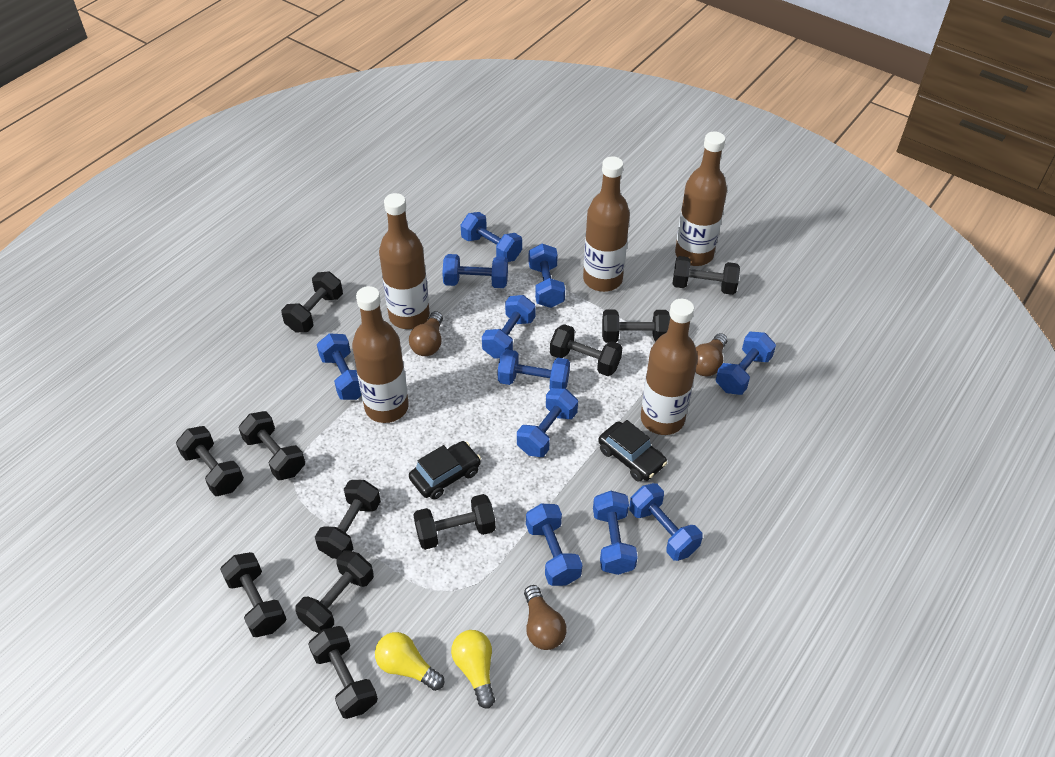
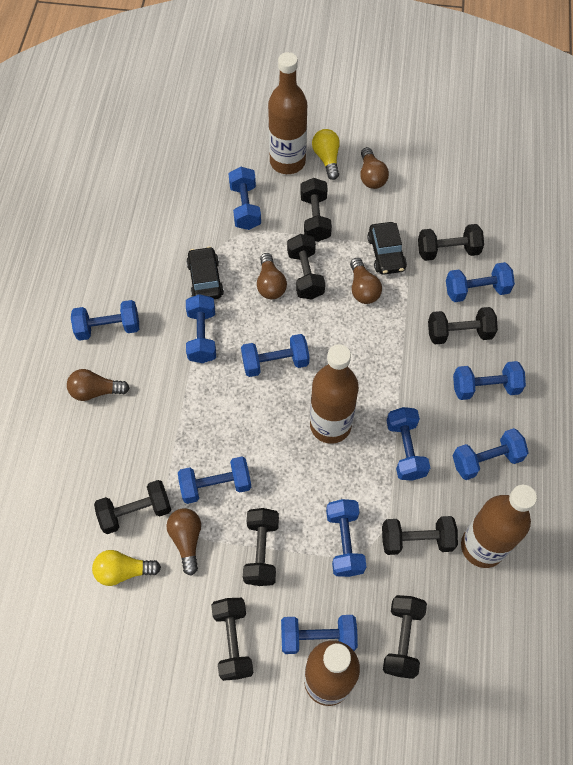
black dumbbell: [176,426,244,496] [220,552,286,637] [239,411,305,480] [281,272,343,332] [295,550,374,633] [308,626,378,719] [315,480,381,559] [413,494,496,550] [550,324,622,376] [602,310,670,343] [673,256,740,295] = 11 -> [94,480,171,534] [211,598,253,681] [243,508,279,586] [287,234,325,300] [300,178,332,242] [382,516,458,555] [383,595,427,679] [418,224,484,261] [428,307,498,344] = 9
brown bottle: [352,286,409,423] [379,193,430,329] [583,156,630,292] [641,299,698,435] [675,131,727,266] = 5 -> [268,52,307,174] [304,640,360,706] [310,344,359,444] [461,484,537,568] = 4
brown light bulb: [409,311,443,356] [524,585,567,650] [695,333,727,376] = 3 -> [67,369,129,401] [167,508,201,576] [257,253,287,299] [350,258,382,304] [360,147,389,189] = 5

